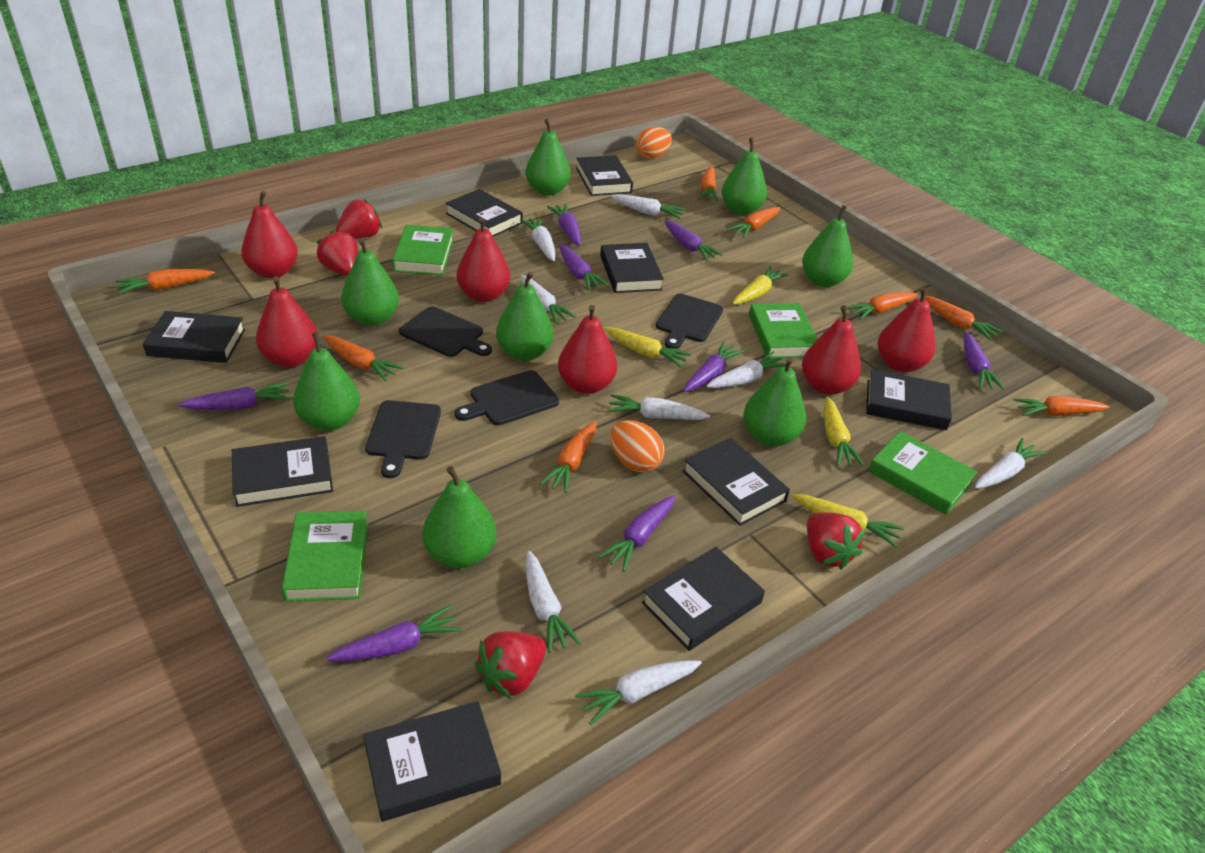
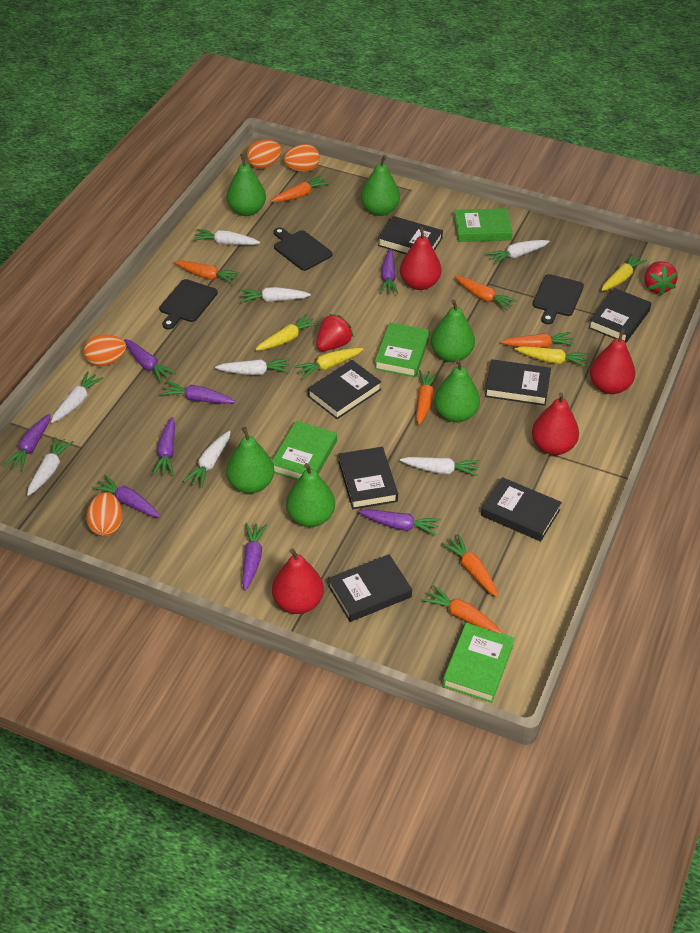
black book: [143,311,245,363] [232,436,333,507] [363,701,501,822] [445,189,523,237] [576,155,633,196] [600,243,664,293] [641,547,765,651] [683,438,790,526] [866,369,952,430] = 9 -> [308,360,382,419] [328,554,412,622] [338,447,398,509] [378,216,443,254] [481,477,562,541] [485,359,551,406] [588,288,652,343] = 7
black cutting board: [365,400,441,478] [399,306,492,357] [455,370,559,425] [656,294,723,349] = 4 -> [159,279,218,329] [274,227,332,271] [532,274,584,324] = 3
green pear: [293,332,360,431] [341,238,399,326] [422,466,496,568] [496,271,553,361] [525,119,571,196] [721,138,767,215] [743,357,806,447] [802,205,853,287] = 8 -> [226,427,274,493] [227,154,266,216] [286,463,335,527] [361,155,400,216] [431,299,475,362] [434,359,480,423] = 6
orange carrot: [116,269,215,294] [323,335,403,381] [539,421,597,493] [699,166,719,202] [727,207,781,238] [846,292,918,320] [924,296,1002,341] [1013,396,1109,416] = 8 -> [174,261,240,284] [271,175,330,202] [416,370,439,425] [422,585,502,634] [441,534,499,597] [455,276,517,311] [501,332,574,348] = 7
orange egg: [610,420,664,473] [636,127,672,159] = 2 -> [84,334,126,366] [86,492,122,536] [247,140,281,169] [284,144,320,172] = 4
red pear: [241,191,298,278] [256,276,317,367] [457,217,510,302] [558,305,617,394] [802,305,861,395] [878,287,935,372] = 6 -> [272,548,324,614] [400,226,442,290] [532,392,579,455] [590,329,635,394] = 4
red strawberry: [317,230,358,276] [336,199,382,239] [475,631,546,699] [807,512,865,570] = 4 -> [316,314,354,351] [644,261,678,295] = 2

